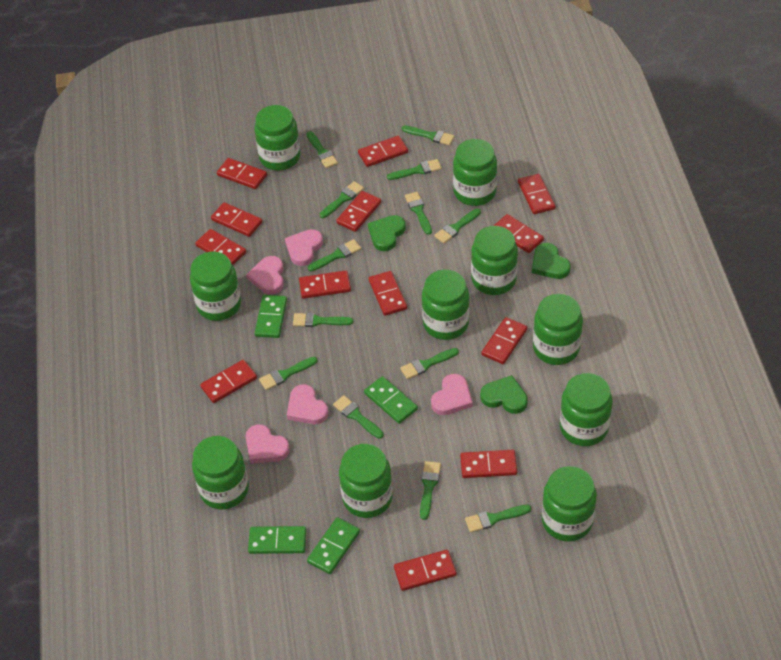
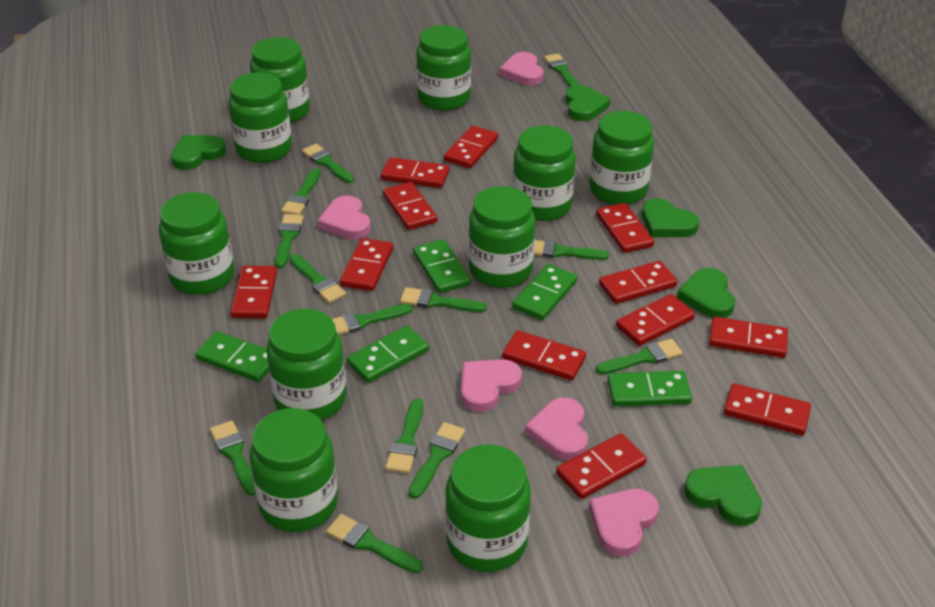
green domino: [248,526,306,554] [255,295,287,338] [307,517,360,574] [364,376,418,424] = 4 -> [195,331,269,382] [347,326,429,383] [413,239,471,293] [512,264,577,320] [608,371,692,406] = 5
green heart: [368,215,406,251] [480,375,528,414] [532,243,570,279] = 3 -> [171,135,226,170] [565,85,611,121] [642,198,699,237] [677,268,735,318] [684,465,762,526] = 5
red domino: [195,229,246,265] [200,360,257,403] [211,202,262,237] [217,158,267,189] [299,271,351,299] [336,191,381,232] [358,136,408,167] [369,271,407,316] [394,550,456,591] [460,450,517,478] [482,317,527,364] [494,214,544,253] [518,174,555,214] = 13 -> [230,266,277,318] [340,238,393,291] [381,157,449,188] [383,182,437,230] [444,126,498,168] [502,330,586,381] [556,433,647,499] [596,203,654,253] [599,261,677,304] [616,294,695,346] [709,317,788,358] [724,383,811,435] = 12

